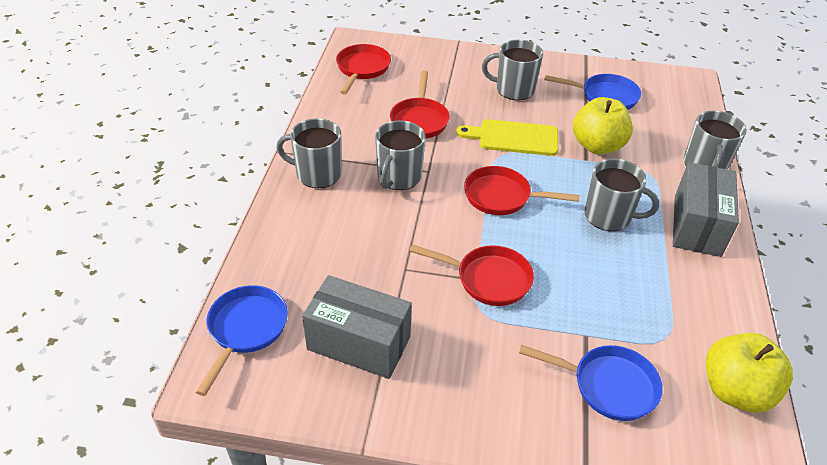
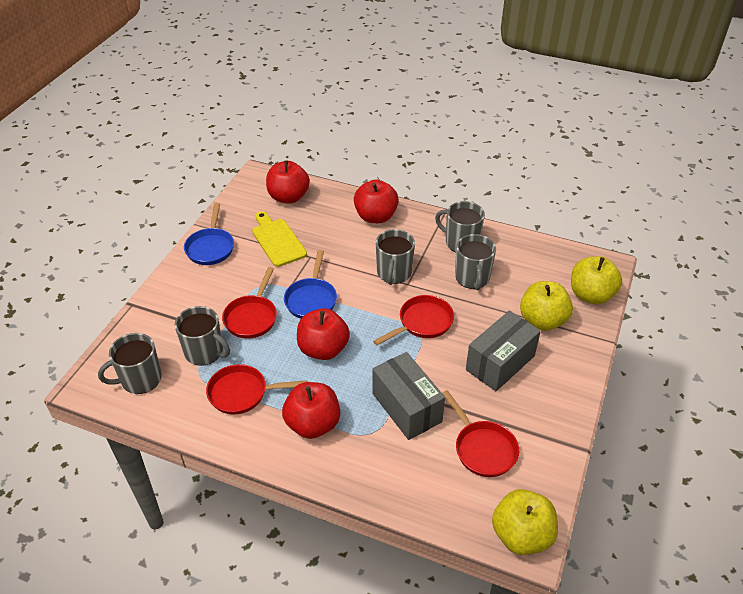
blue pan: [196,285,288,396] [519,345,662,421] [544,74,641,110] = 3 -> [184,203,234,265] [284,250,337,318] = 2
red apple: none = 0 -> [266,160,310,204] [282,382,340,439] [297,308,350,360] [354,179,399,223] = 4
yellow apple: [573,97,633,154] [706,333,793,413] = 2 -> [492,489,558,555] [520,281,573,331] [571,256,622,304] = 3

